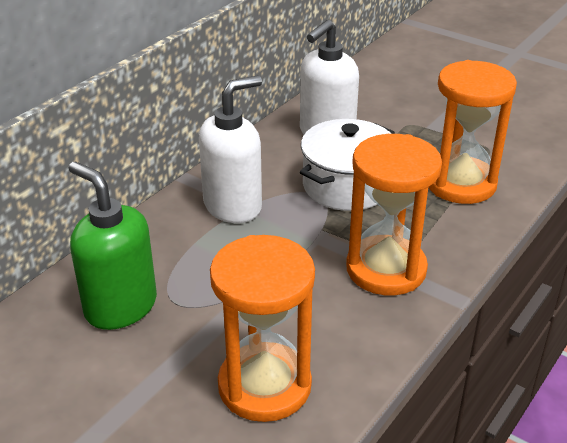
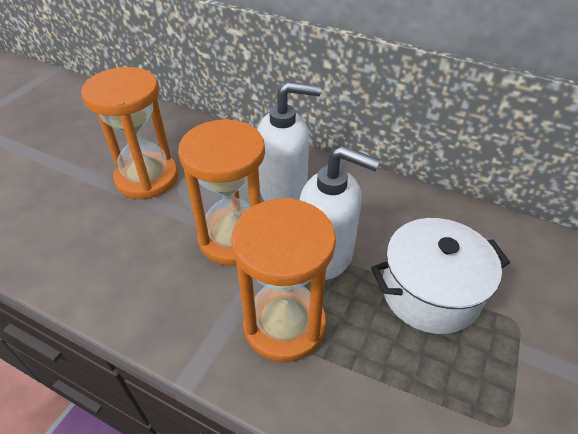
green soap dispenser: [69,161,157,330] = 1 -> none = 0

